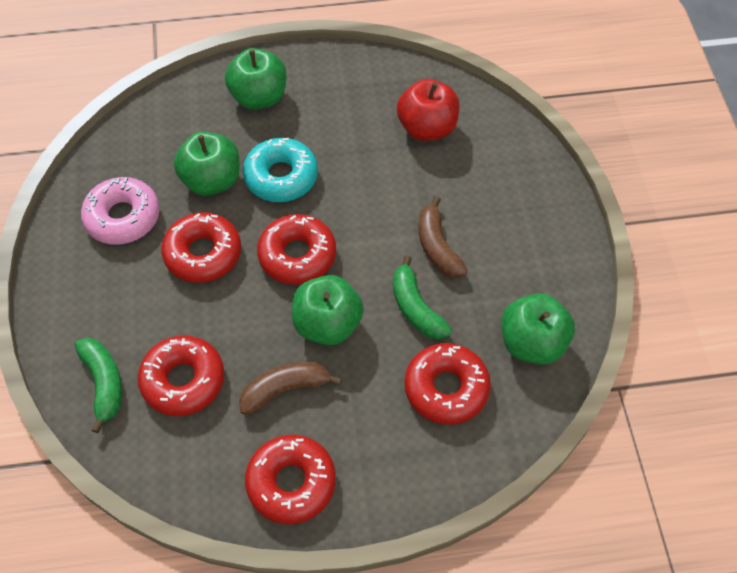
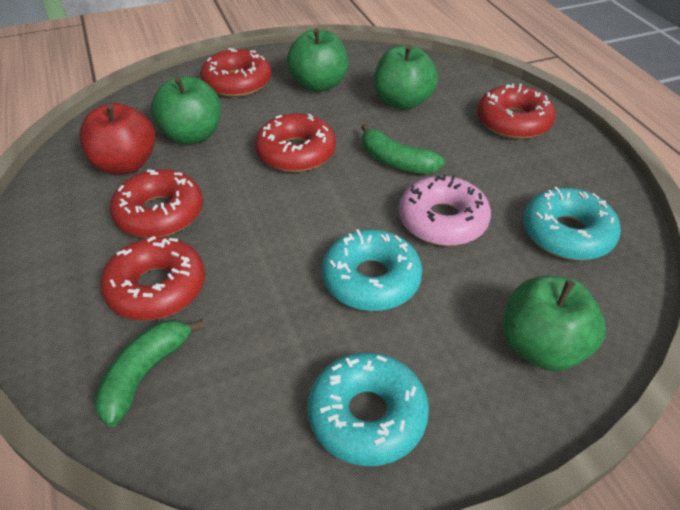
brown banana: [239,362,342,415] [418,196,468,278] = 2 -> none = 0
turquoise donut: [243,138,318,202] = 1 -> [308,352,429,466] [322,229,422,311] [523,187,621,260] = 3

